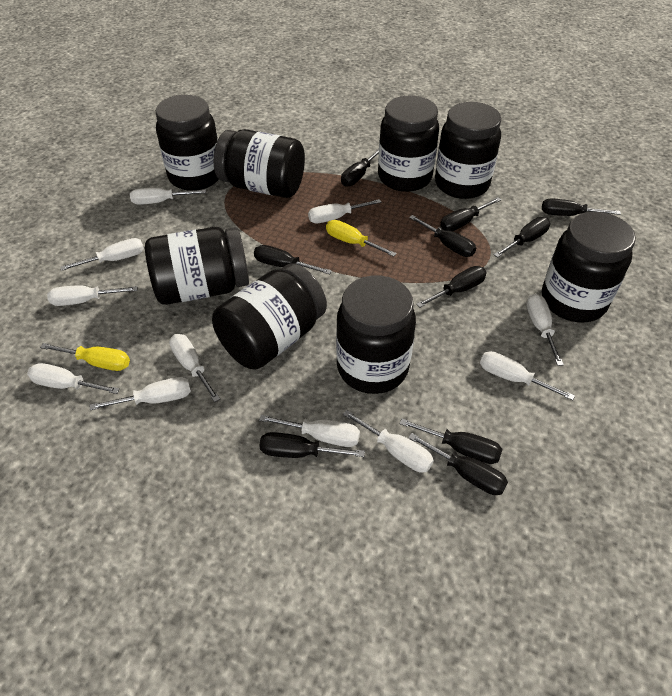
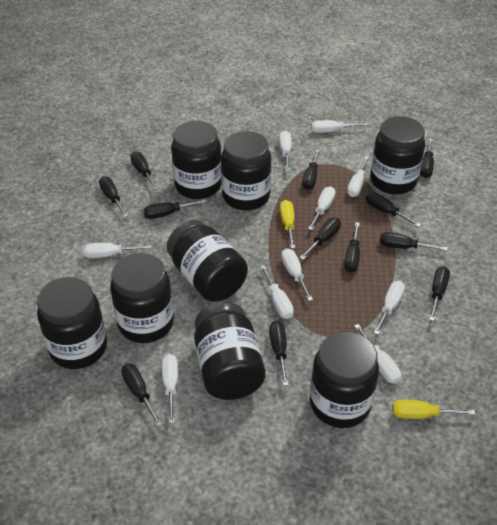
black screwdriver: [254,245,332,274] [259,432,365,458] [341,149,379,187] [400,418,502,464] [408,433,508,495] [409,215,476,257] [416,266,487,308] [440,197,501,231] [494,217,550,258] [542,199,621,216] = 10 -> [99,176,128,217] [121,364,162,427] [130,151,159,190] [143,199,207,219] [269,321,288,386] [300,218,341,260] [302,149,320,190] [344,222,360,273] [365,192,421,227] [380,232,448,251] [420,138,434,178] [429,266,450,321] = 12
white screwdriver: [27,363,120,394] [47,285,137,306] [60,238,144,271] [90,377,191,410] [130,188,206,205] [169,334,220,402] [259,415,360,447] [308,199,381,223] [343,410,434,473] [480,351,575,401] [526,294,564,366] = 11 -> [83,243,152,258] [162,354,178,424] [260,265,294,319] [279,131,292,171] [281,248,313,301] [308,186,336,230] [311,120,368,133] [347,156,369,197] [354,324,401,384] [374,281,405,335] = 10

